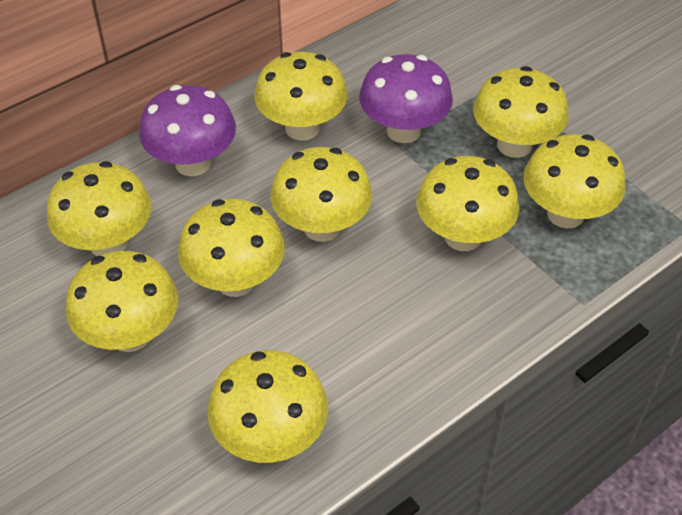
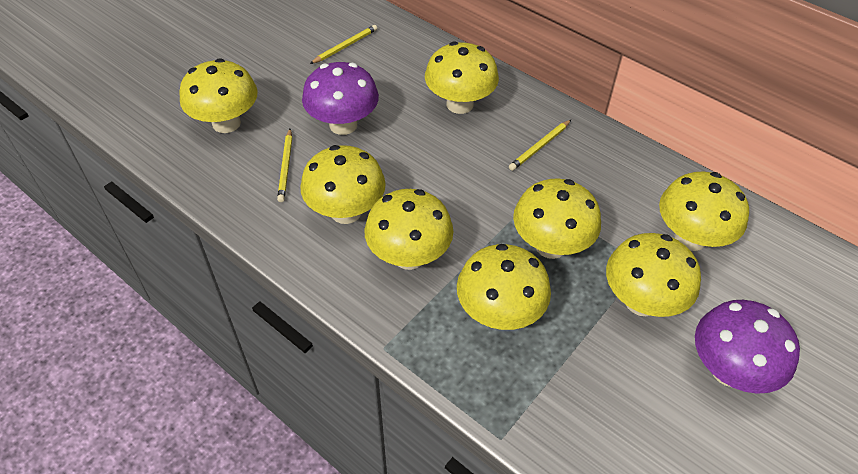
yellow mushroom: [47,161,151,256] [66,251,178,352] [178,199,285,297] [207,350,328,463] [254,52,348,141] [271,147,372,242] [416,156,520,251] [473,66,568,158] [523,134,625,229] = 9 -> [179,58,258,133] [300,145,386,224] [364,189,453,270] [425,42,499,114] [457,244,551,330] [513,178,601,259] [606,233,701,317] [659,172,749,251] = 8
yellow pencil: none = 0 -> [277,129,292,202] [310,25,377,64] [509,120,571,171] = 3

